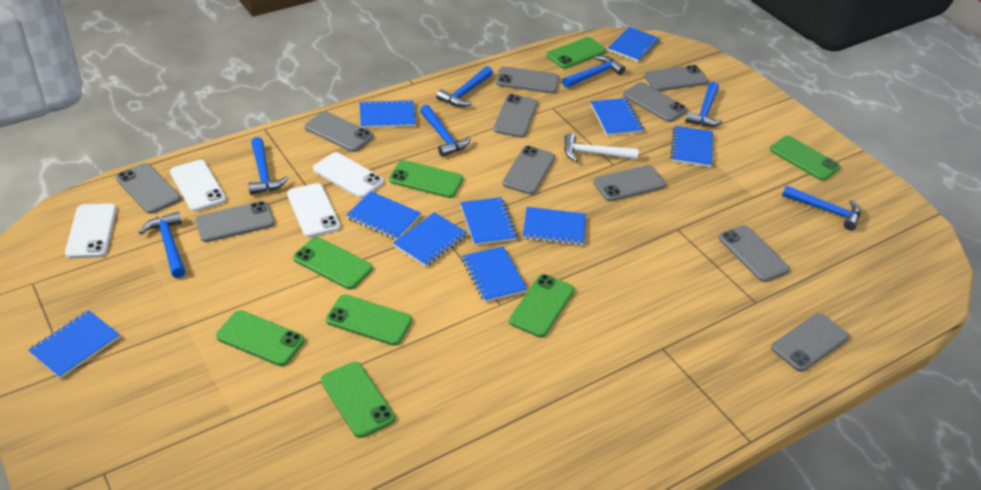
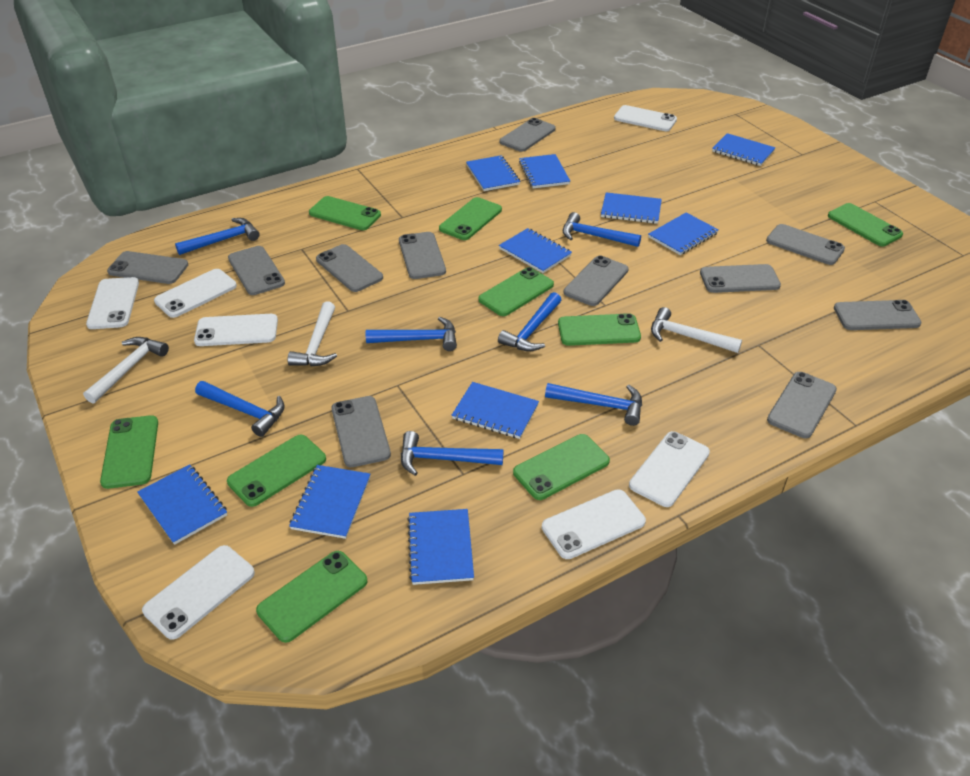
green phone: [216,310,305,366] [293,237,373,289] [321,362,395,438] [326,294,412,346] [389,160,463,198] [509,274,574,337] [546,37,606,69] [770,136,840,181] = 8 -> [100,415,158,489] [227,435,326,507] [256,551,367,643] [309,196,381,230] [439,197,502,240] [478,267,554,316] [513,434,610,500] [558,313,641,346] [828,203,903,246] = 9
white hammer: [564,133,639,162] = 1 -> [83,337,169,404] [287,301,337,366] [651,307,742,353] = 3
white phone: [65,204,116,258] [170,160,226,211] [287,183,341,237] [313,152,384,198] = 4 -> [86,277,139,329] [142,545,255,640] [154,269,237,318] [194,314,278,346] [542,489,646,559] [614,105,677,131] [629,431,710,507] = 7

